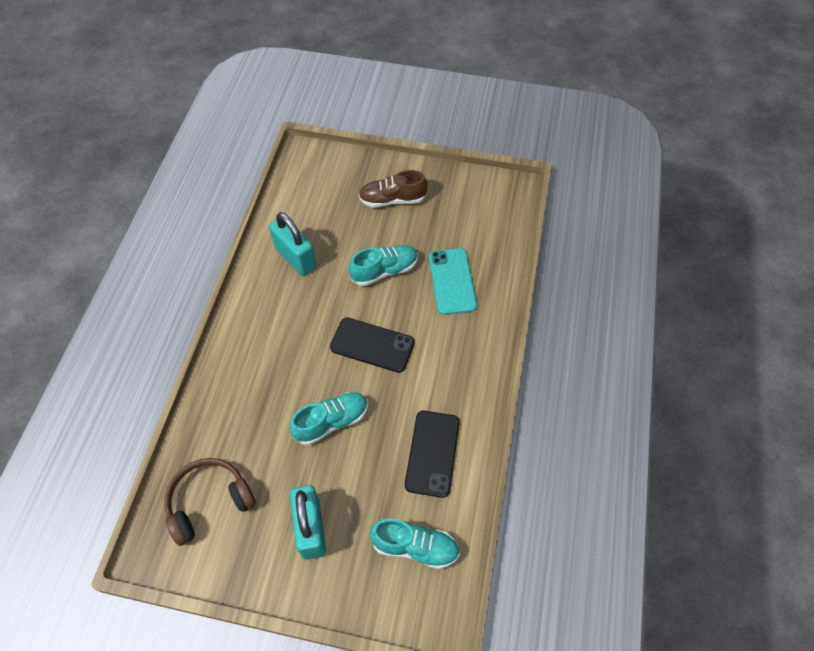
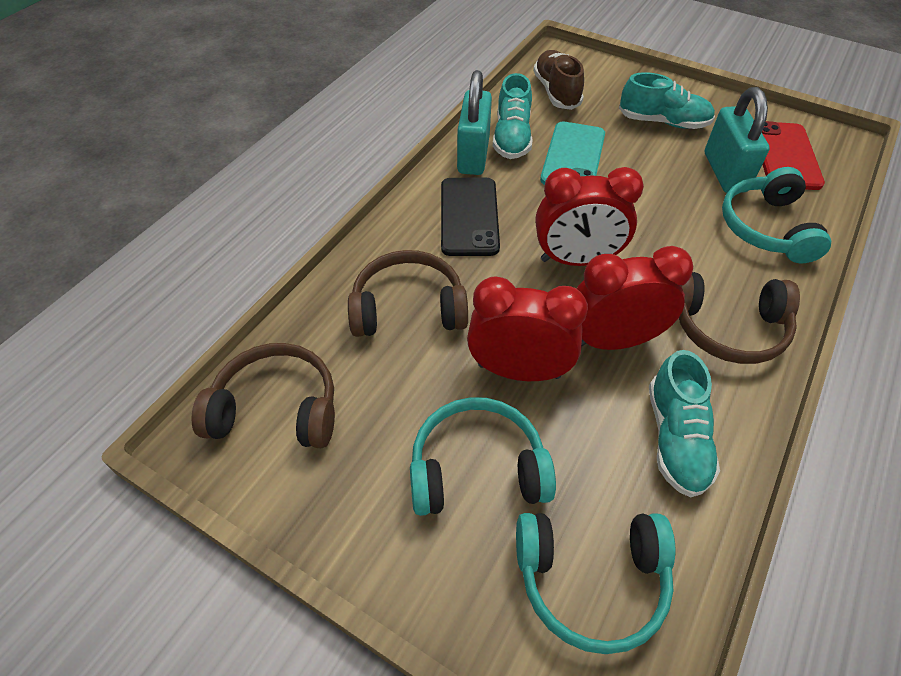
black phone: [330,317,415,373] [405,411,460,498] = 2 -> [441,178,500,256] = 1
brown headphones: [164,458,256,546] = 1 -> [191,343,335,448] [348,250,468,337] [679,272,800,364] = 3
red clock: none = 0 -> [467,276,588,381] [536,167,644,266] [577,246,693,350] = 3
red phone: none = 0 -> [762,121,825,190] = 1
turquoise headphones: none = 0 -> [410,397,556,516] [516,513,675,654] [722,167,831,263] = 3

